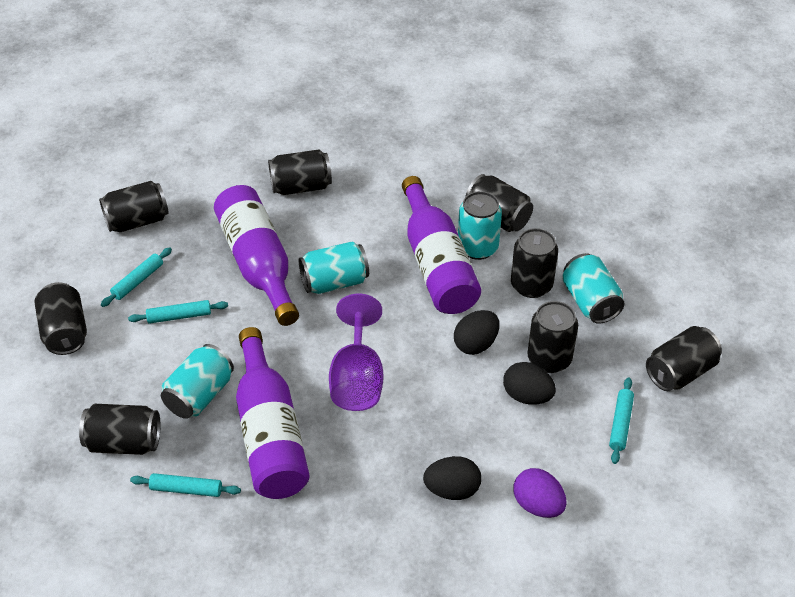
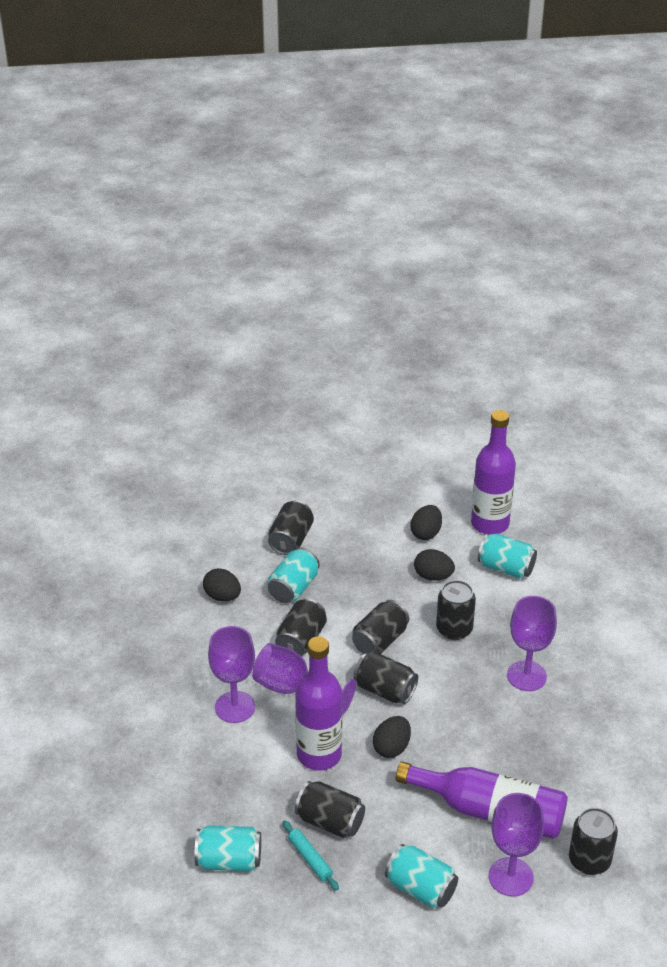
black can: [35,282,87,355] [79,404,160,455] [99,181,169,232] [268,149,332,195] [465,174,533,232] [511,228,558,298] [527,301,578,373] [646,326,722,391] = 8 -> [268,501,314,555] [275,599,327,656] [295,781,365,838] [352,600,409,654] [353,651,418,704] [436,580,476,640] [569,808,618,875] = 7
black egg: [423,456,481,500] [454,310,499,355] [503,362,556,405] = 3 -> [203,568,241,601] [373,716,411,758] [410,505,442,540] [414,549,455,581] = 4
purple egg: [513,468,567,518] = 1 -> none = 0
purple goblet: [329,294,383,411] = 1 -> [208,626,255,723] [252,643,356,716] [489,793,544,897] [507,596,557,691] = 4
turquoise rolling pin: [101,247,172,307] [128,300,228,324] [130,473,241,497] [609,377,634,464] = 4 -> [282,820,339,891] = 1

